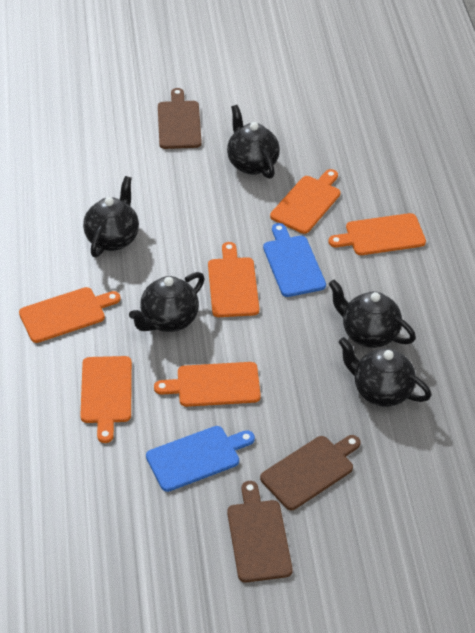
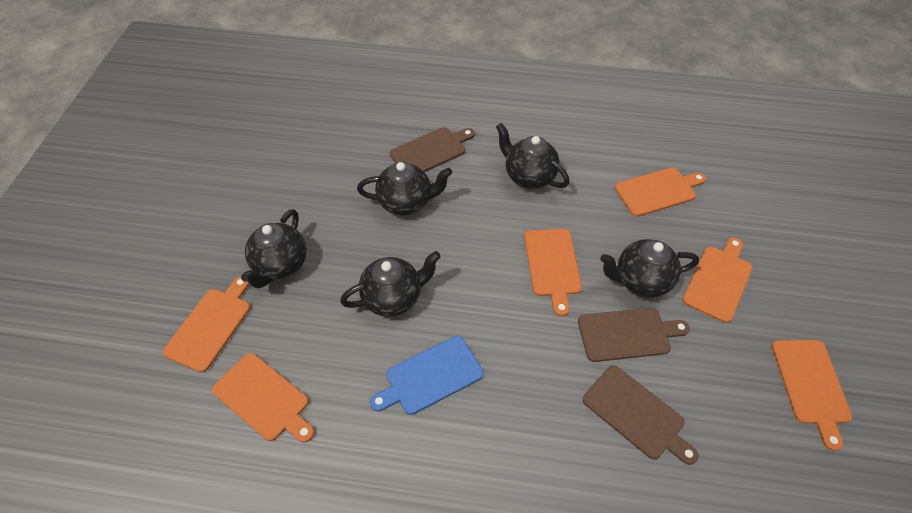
blue cutting board: [146,426,255,492] [263,223,326,297] = 2 -> [370,336,483,415] = 1

